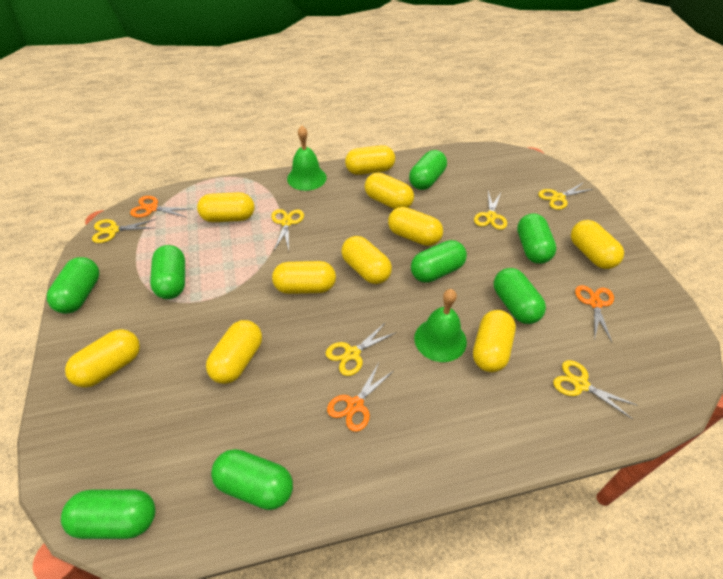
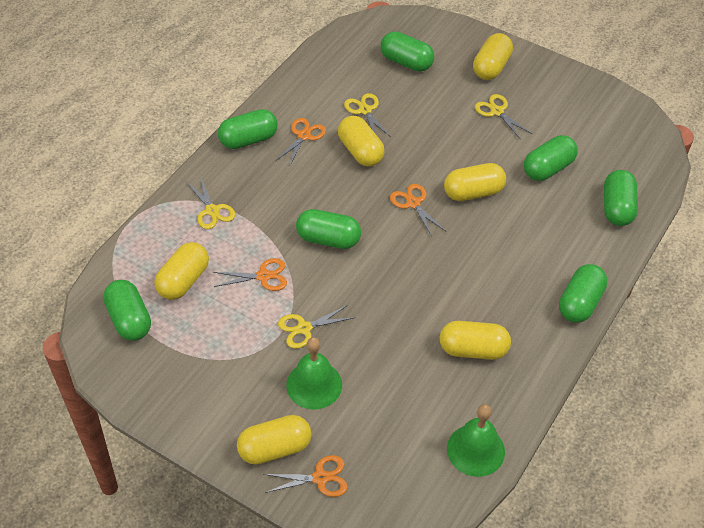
green capsule: [47,257,99,314] [61,489,156,539] [150,245,185,299] [211,449,293,510] [409,150,447,190] [411,240,467,283] [494,268,546,324] [517,213,557,264] = 8 -> [103,280,151,341] [218,109,278,149] [296,209,361,249] [380,31,434,72] [524,135,578,181] [559,264,607,323] [604,170,638,226] = 7
orange scissors: [130,196,192,218] [327,363,393,432] [575,285,614,342] = 3 -> [213,258,287,291] [263,455,348,497] [276,118,326,167] [390,184,446,236] = 4
yellow capsule: [65,329,140,388] [197,192,254,222] [206,320,262,384] [272,261,336,294] [341,236,392,284] [345,145,395,175] [365,172,414,209] [388,207,443,246] [473,310,516,372] [571,220,624,269] = 10 -> [154,242,209,300] [237,415,312,465] [338,116,384,166] [440,321,511,360] [444,163,506,201] [473,33,513,80] = 6
yellow scissors: [92,219,156,243] [271,209,304,250] [326,322,397,376] [474,191,507,230] [538,182,593,210] [553,360,638,419] = 6 -> [186,177,235,229] [278,305,355,349] [344,93,391,137] [475,94,532,140] = 4

